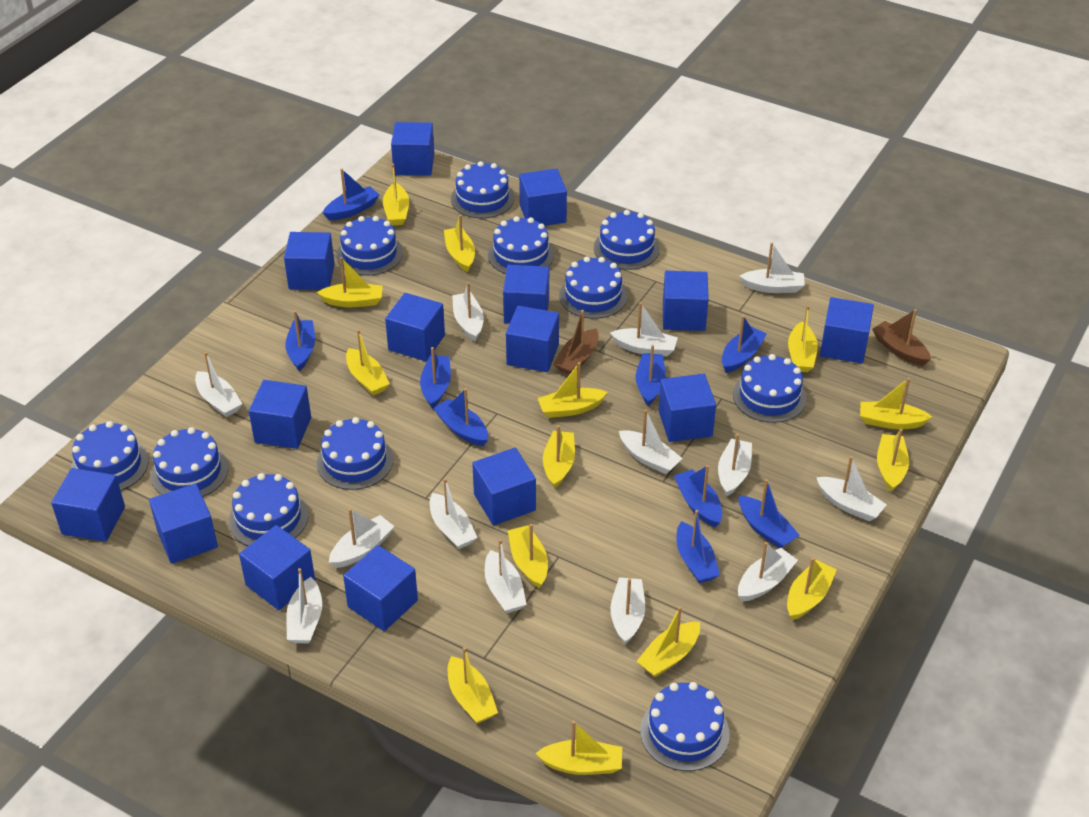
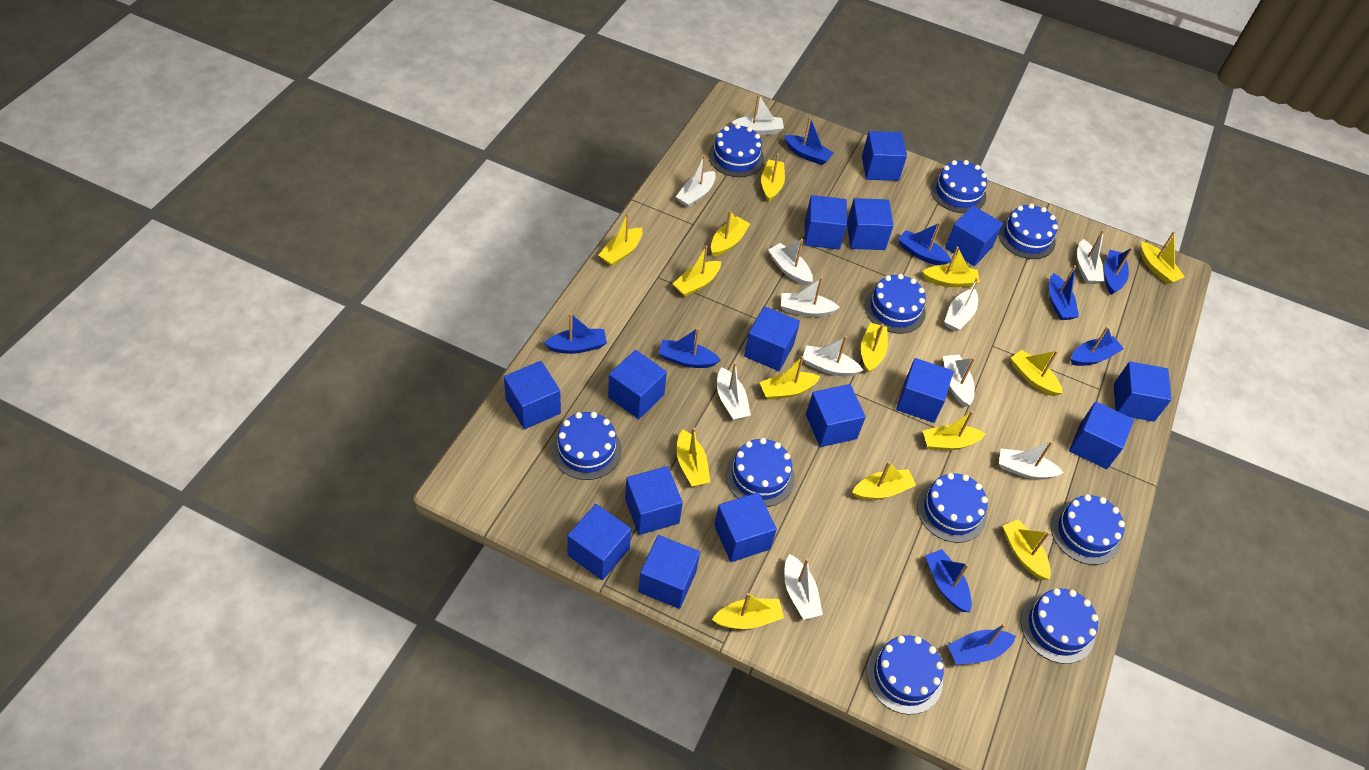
blue cake: [71,421,149,491] [151,427,228,497] [229,473,308,546] [317,417,393,490] [336,216,403,276] [451,161,514,219] [488,216,554,274] [559,256,628,319] [594,210,660,270] [640,682,730,771] [733,354,807,423] = 11 -> [552,412,622,480] [709,124,764,177] [725,438,795,507] [864,274,926,334] [866,635,943,714] [917,473,988,543] [930,160,987,213] [998,204,1058,259] [1021,588,1098,664] [1051,494,1125,565] = 10
brown boat: [553,310,599,375] [872,309,931,366] = 2 -> none = 0
white boat: [195,352,242,417] [286,568,322,644] [329,508,395,568] [430,478,477,549] [452,282,484,341] [485,539,527,613] [610,302,678,357] [610,577,645,644] [619,409,683,474] [718,434,752,496] [738,542,798,601] [739,242,805,293] [816,456,887,522] = 13 -> [676,155,716,208] [717,362,751,420] [731,94,784,135] [768,239,813,286] [781,277,840,317] [784,554,823,620] [803,336,863,377] [943,355,975,407] [944,278,978,331] [999,441,1064,479] [1077,230,1104,284] = 11

